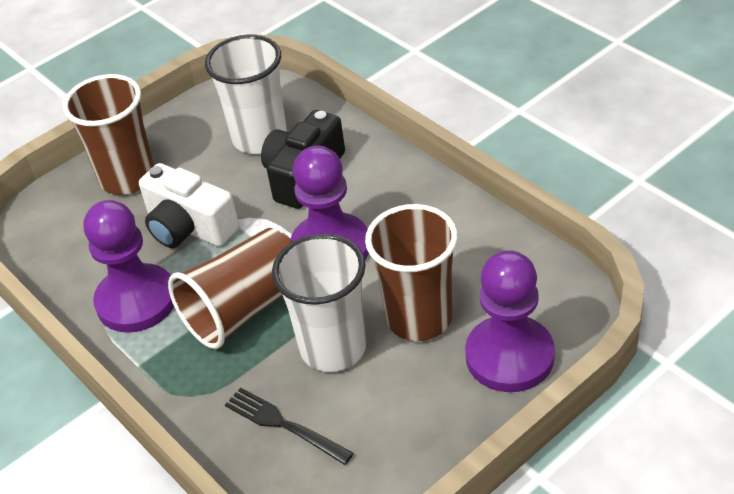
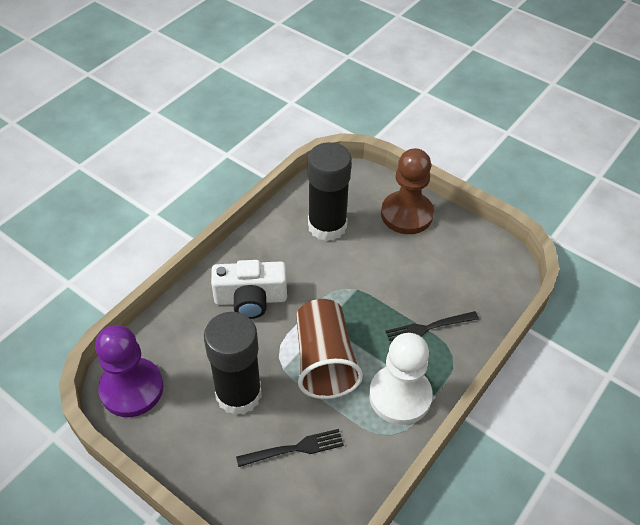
black camera: [261,110,345,209] = 1 -> none = 0
black fork: [225,387,354,465] = 1 -> [236,429,344,467] [385,311,479,344] = 2
black glue stick: none = 0 -> [204,312,262,415] [308,142,352,241] = 2
brown cup: [63,74,154,195] [168,228,293,349] [365,204,458,341] = 3 -> [296,299,363,399] = 1
brown pawn: none = 0 -> [381,148,434,234] = 1
purple pawn: [84,200,174,333] [291,146,369,260] [465,250,555,392] = 3 -> [95,325,164,417] = 1
white cup: [205,35,287,154] [272,234,366,372] = 2 -> none = 0
white pawn: none = 0 -> [369,333,433,425] = 1

